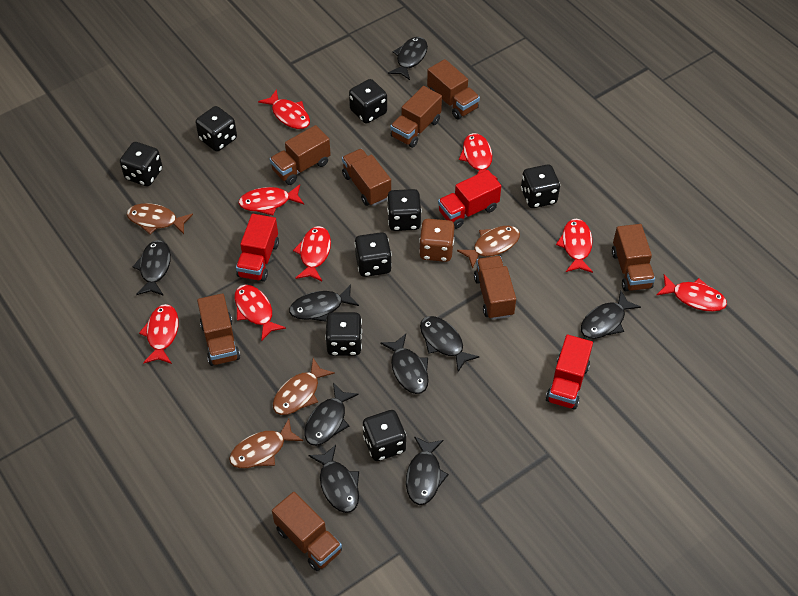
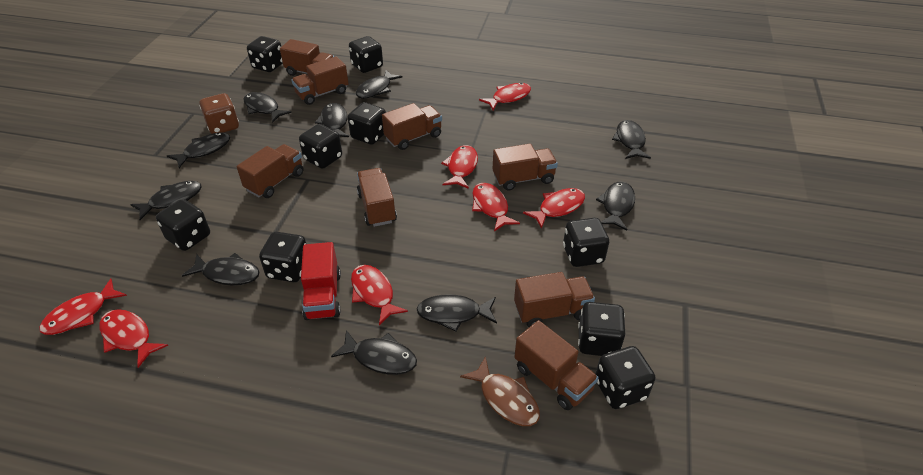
black dice: [120,142,163,186] [196,106,237,151] [325,312,362,356] [349,79,387,124] [354,232,392,277] [362,410,406,461] [387,189,422,231] [521,164,560,208] = 8 -> [156,199,210,251] [247,36,283,72] [259,232,307,282] [299,124,342,169] [348,102,386,145] [349,36,383,73] [563,218,609,267] [578,302,625,356] [595,346,656,409] = 9
black fish: [132,240,171,296] [289,284,359,322] [305,383,359,446] [308,445,359,513] [380,334,429,394] [388,37,428,80] [406,436,449,505] [420,316,480,372] [581,291,641,339] = 9 -> [130,181,202,220] [167,133,230,168] [181,253,259,286] [243,92,292,123] [315,103,349,137] [331,330,417,375] [356,70,403,99] [417,294,497,331] [596,182,635,230] [612,120,651,159] = 10
brown fish: [127,203,193,234] [229,419,303,468] [273,358,335,415] [457,226,520,269] = 4 -> [460,356,540,426] = 1
red fish: [139,304,179,364] [234,285,286,341] [238,184,304,215] [258,89,310,129] [293,226,331,281] [459,133,498,180] [556,219,593,273] [656,274,727,312] = 8 -> [39,279,127,335] [99,309,168,368] [351,265,408,325] [441,145,478,189] [472,183,520,231] [479,83,531,110] [523,188,585,229] = 7
red truck: [236,214,279,282] [438,170,501,229] [546,335,593,409] = 3 -> [301,242,341,320] = 1

